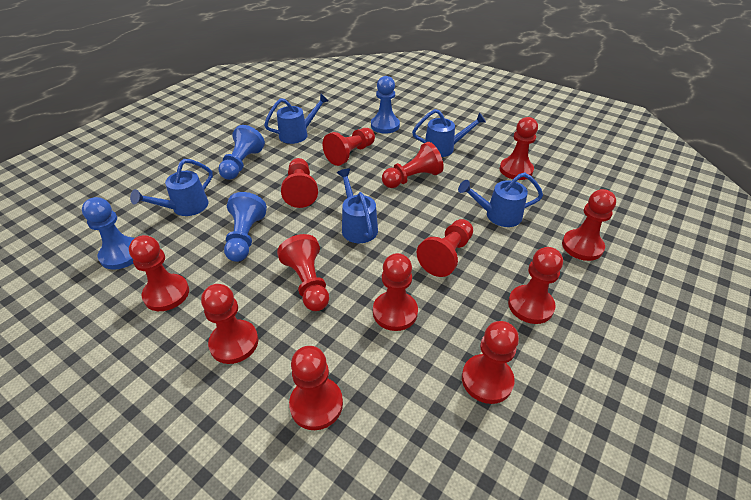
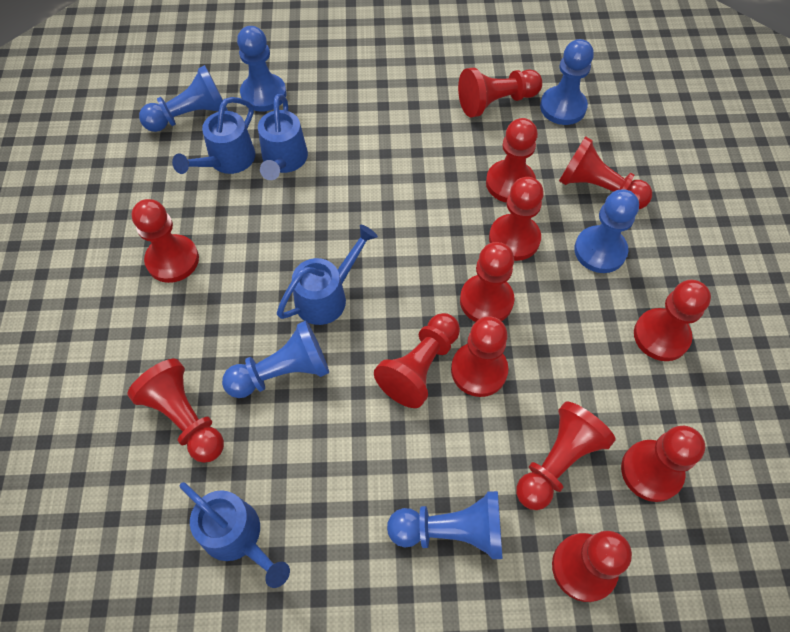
blue pawn: [82,197,134,270] [218,125,265,180] [224,192,267,262] [371,76,400,134] = 4 -> [139,65,228,132] [222,321,329,398] [237,26,286,112] [387,491,503,559] [540,39,594,125] [574,189,639,273] = 6
blue watering can: [130,159,213,216] [264,93,329,144] [337,168,378,243] [412,109,486,157] [458,172,543,227] = 5 -> [172,97,255,174] [180,482,290,588] [258,94,308,180] [277,225,378,325] = 4

